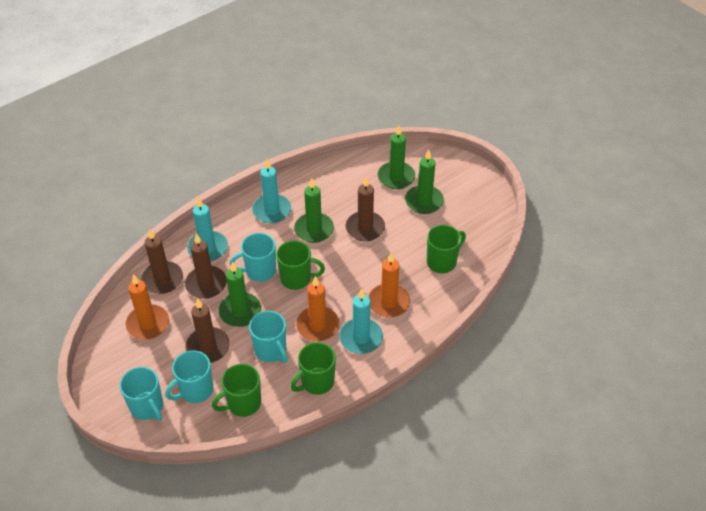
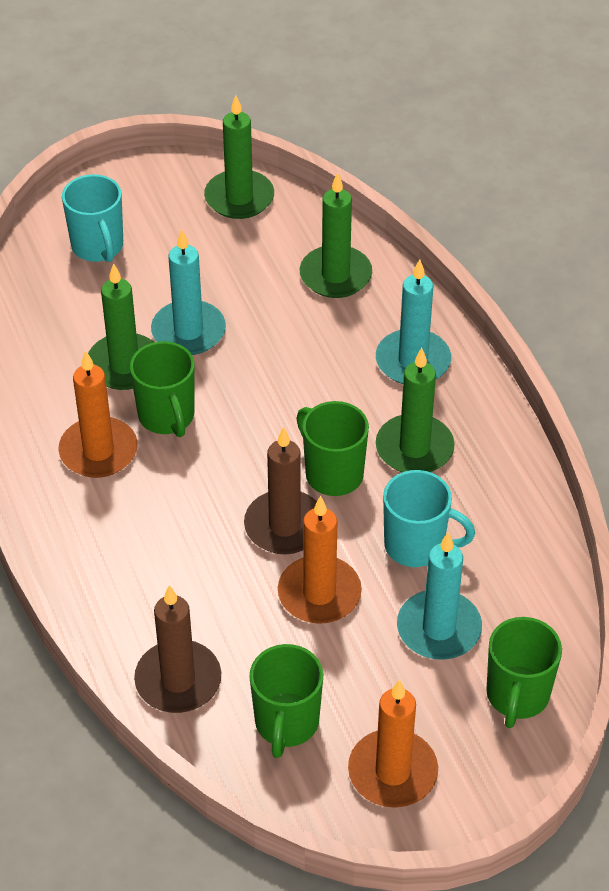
brown candle: [141,229,183,294] [185,233,227,299] [186,298,230,363] [346,177,385,241] = 4 -> [134,585,221,713] [244,427,317,554] = 2
turquoise mug: [120,367,163,421] [165,350,213,403] [230,233,276,282] [249,311,288,363] = 4 -> [62,174,123,262] [383,470,475,567] = 2

